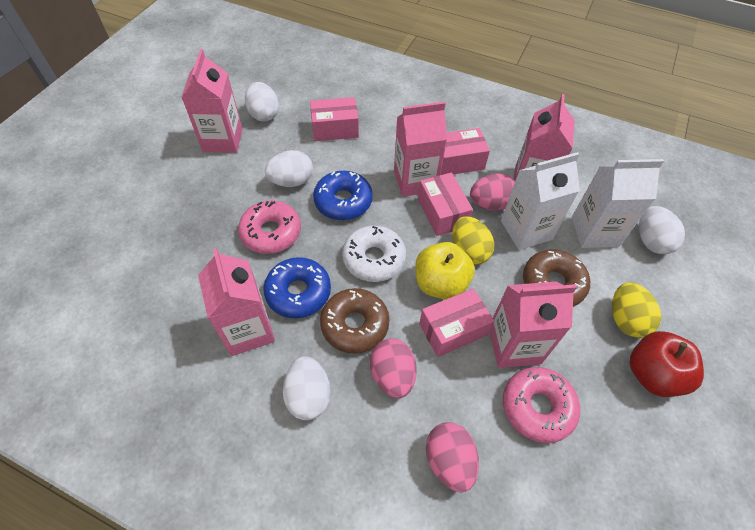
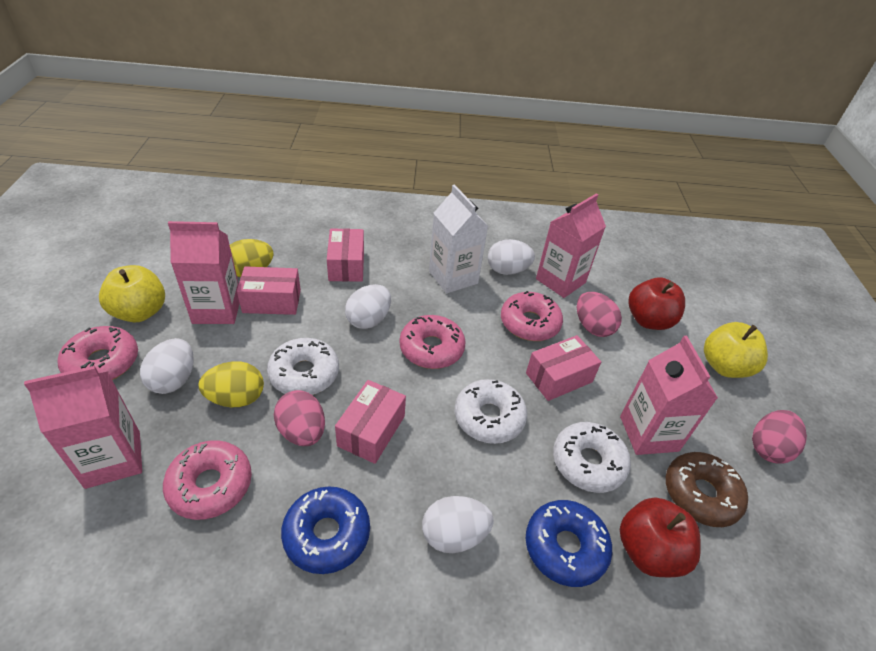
brown donut: [320,288,390,354] [523,249,590,307] = 2 -> [666,452,748,527] = 1
pink carton: [181,49,243,153] [198,248,275,356] [394,102,447,197] [489,281,577,368] [514,94,575,181] = 5 -> [24,366,142,489] [168,221,240,324] [536,193,606,298] [620,336,718,455] = 4
pink donut: [238,200,301,254] [503,367,580,443] = 2 -> [58,326,138,380] [163,440,252,520] [400,315,466,369] [501,291,563,341] = 4
red apple: [630,331,704,397] = 1 -> [620,497,701,577] [629,277,685,330] = 2
white carton: [501,152,580,250] [572,159,664,248] = 2 -> [429,185,488,294] = 1
white donut: [342,226,406,282] = 1 -> [267,338,339,395] [455,379,527,444] [553,422,631,493] = 3
yellow apple: [415,242,475,300] = 1 -> [99,265,165,322] [704,322,768,378] = 2

